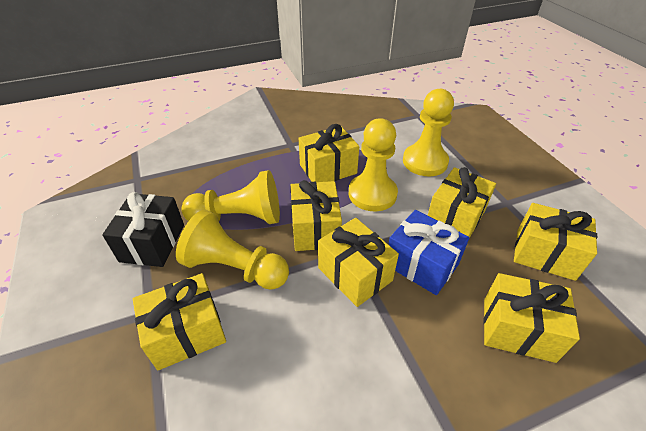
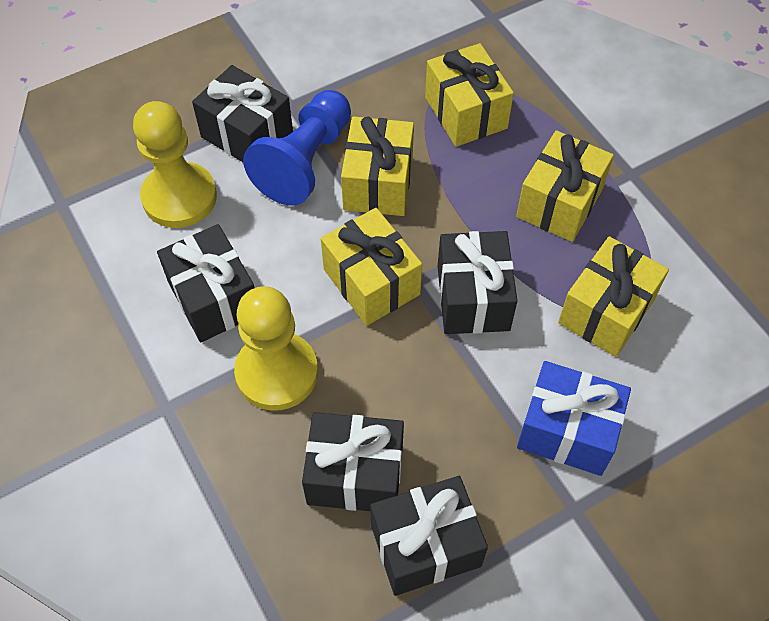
black gift: [102,192,184,267] = 1 -> [157,224,255,342] [192,65,293,162] [302,412,404,511] [370,476,488,596] [437,231,518,334] = 5
blue pawn: none = 0 -> [243,90,351,206] = 1
yellow gift: [133,273,226,370] [291,180,342,251] [299,124,359,182] [318,218,399,307] [427,167,496,237] [483,273,580,363] [514,203,597,281] = 7 -> [321,208,422,326] [341,116,414,216] [425,43,514,147] [516,130,614,242] [558,236,669,357] = 5
yellow pawn: [176,210,289,290] [181,170,280,224] [349,118,398,211] [403,89,454,176] = 4 -> [133,101,217,228] [234,286,318,411] = 2

